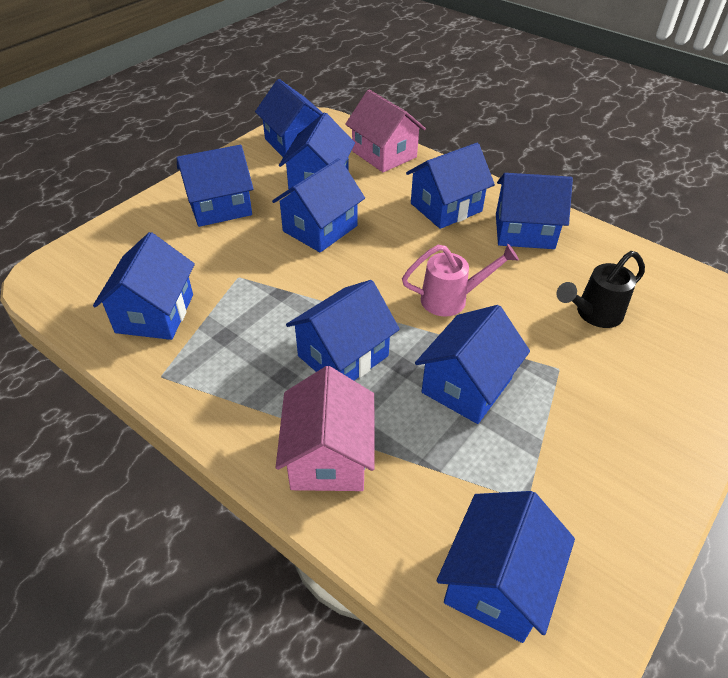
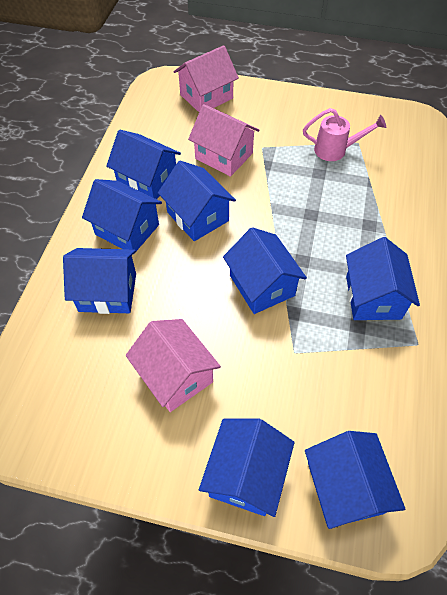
black watering can: [557,251,645,328] = 1 -> none = 0
blue house: [93,232,195,340] [177,145,254,227] [255,79,323,157] [272,158,365,253] [279,113,355,193] [286,280,400,380] [406,143,495,229] [415,305,530,424] [437,491,575,643] [496,173,573,249] = 10 -> [63,248,136,314] [82,179,162,254] [106,130,181,199] [158,161,236,241] [199,418,295,517] [223,227,307,314] [305,431,405,529] [346,237,420,320] = 8
pink house: [276,366,375,491] [345,90,426,172] = 2 -> [126,319,221,412] [174,45,239,112] [188,104,260,177] = 3

